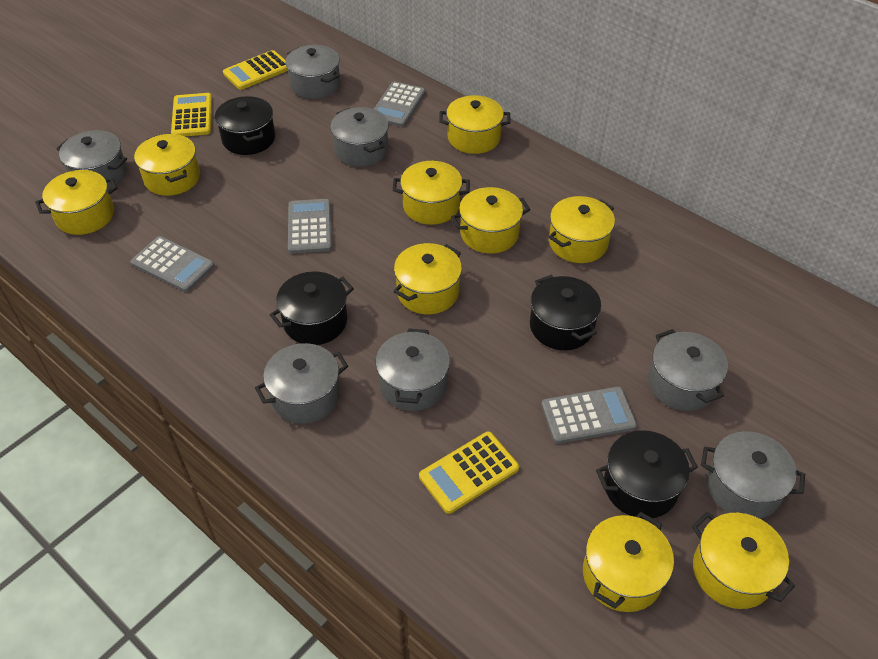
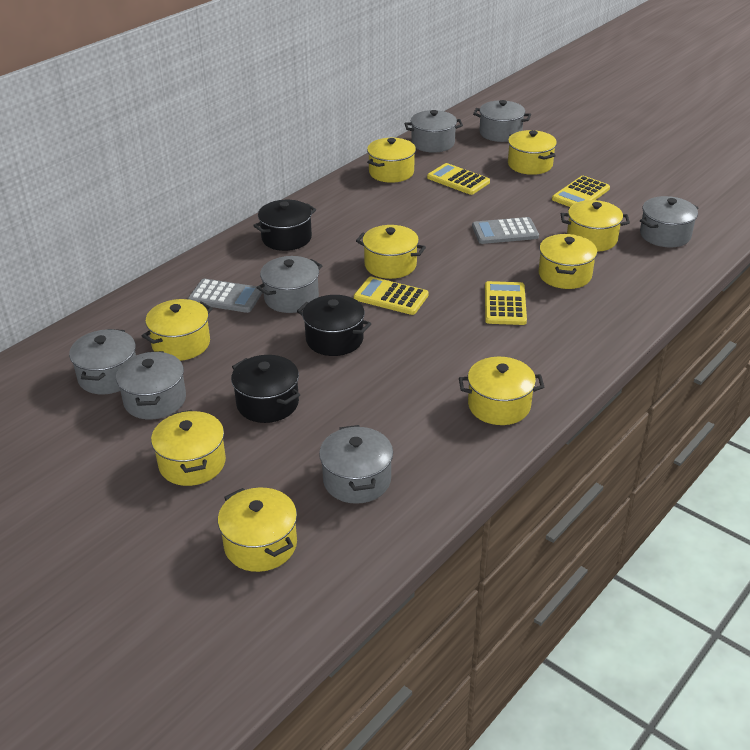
black pot: [215,96,275,155] [270,271,354,345] [530,274,601,350] [596,430,698,519] = 4 -> [231,355,300,423] [253,200,316,251] [297,295,371,356] = 3
grey calculator: [130,236,215,292] [288,199,332,254] [374,81,425,127] [541,387,637,444] = 4 -> [188,279,263,313] [472,217,539,244] = 2
yellow calculator: [171,93,212,136] [223,50,288,90] [419,432,519,514] = 3 -> [354,277,429,315] [427,163,490,195] [485,281,527,325] [552,176,610,207] = 4

